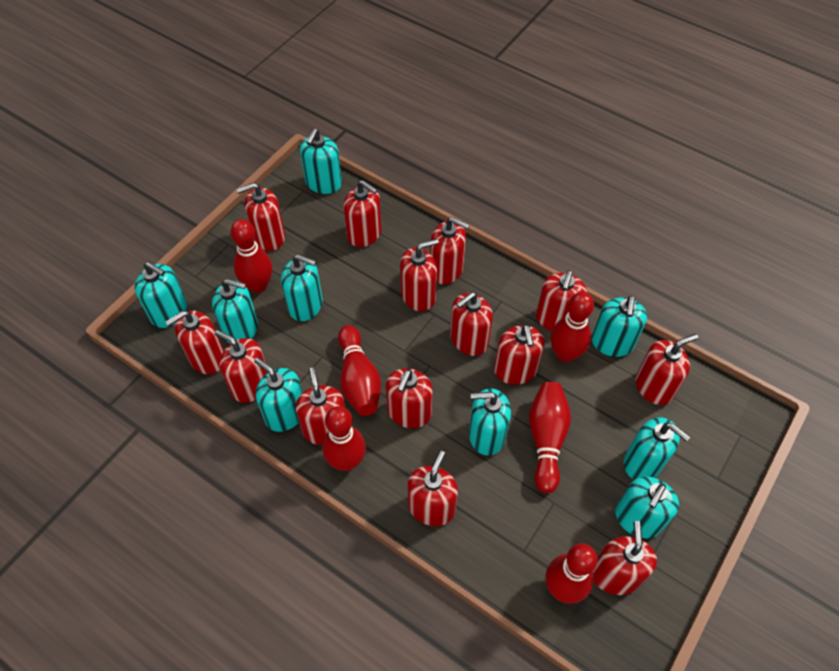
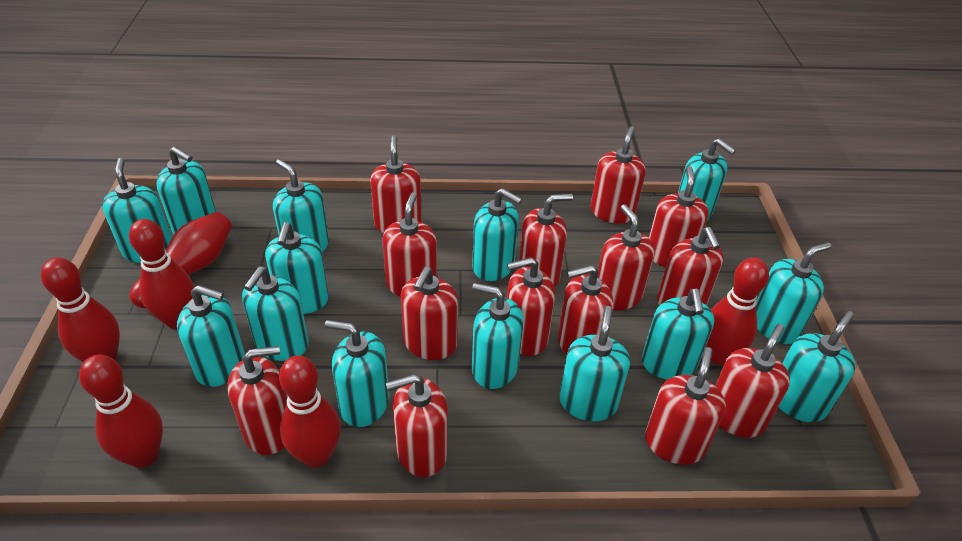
turquoise soap dispenser: [135,262,187,328] [212,279,258,344] [254,357,303,432] [281,254,323,321] [300,129,342,194] [469,388,511,456] [592,296,647,357] [615,476,679,538] [624,417,690,480] = 9 -> [102,158,172,263] [156,146,216,234] [177,285,245,387] [242,266,309,361] [265,222,329,314] [273,159,329,252] [325,320,389,427] [472,188,522,281] [472,283,524,389] [559,306,630,421] [642,289,714,380] [678,138,736,221] [756,242,831,344] [778,311,856,422] = 14

